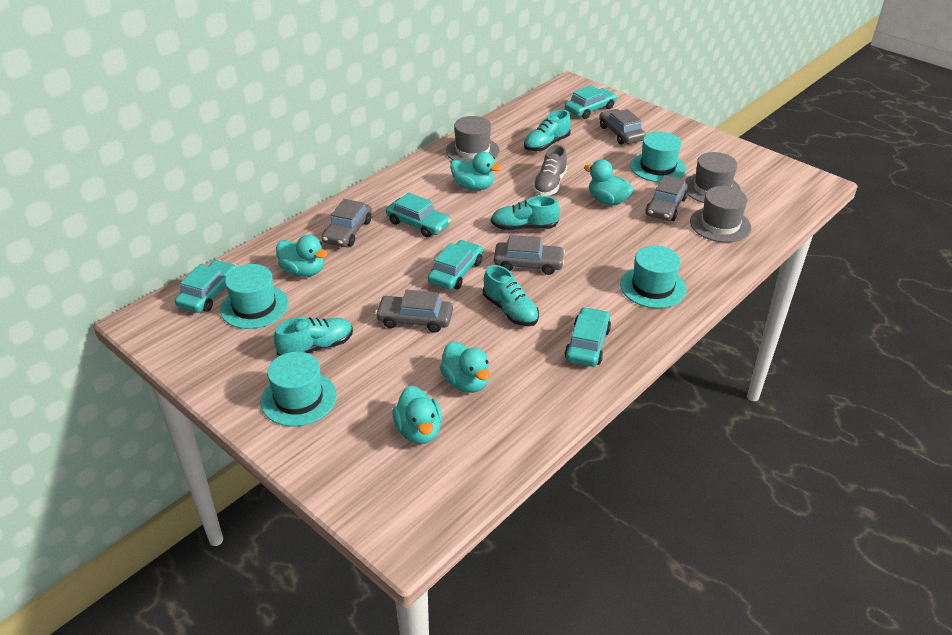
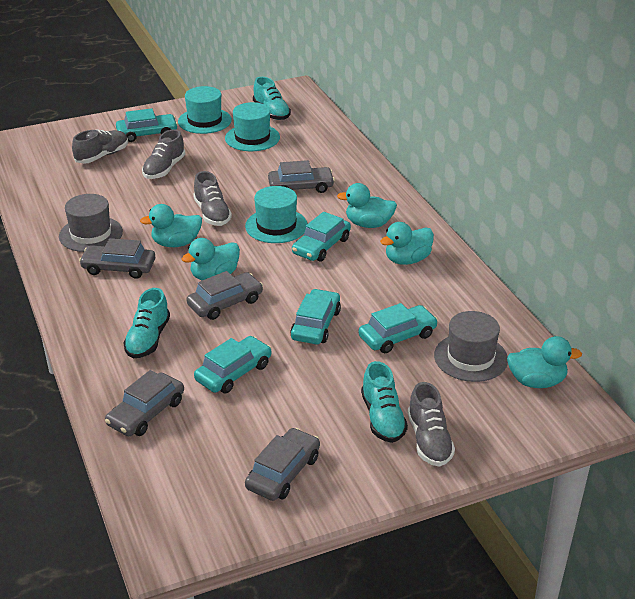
grey hat: [446,116,500,162] [685,152,741,203] [690,186,751,243] = 3 -> [59,194,123,252] [434,311,508,382] = 2
grey shoe: [533,145,567,196] = 1 -> [72,130,128,164] [142,129,186,179] [193,171,232,226] [408,382,455,467] = 4
turquoise hat: [220,264,288,329] [261,352,337,426] [620,245,686,308] [630,132,686,182] = 4 -> [178,86,232,134] [225,102,280,151] [245,186,308,243] = 3
turquoise shoe: [274,317,353,356] [483,265,539,326] [491,196,560,230] [524,110,571,151] = 4 -> [123,288,170,358] [253,77,291,120] [361,361,408,443] = 3

